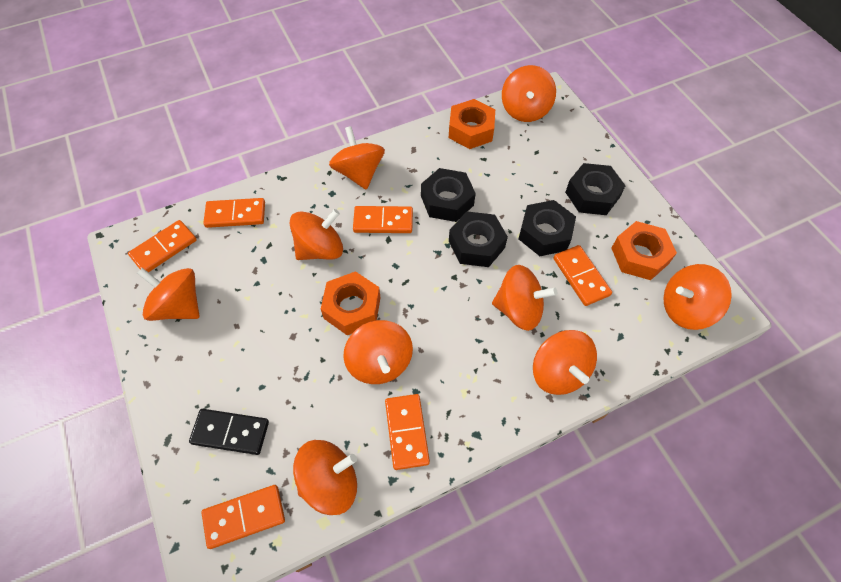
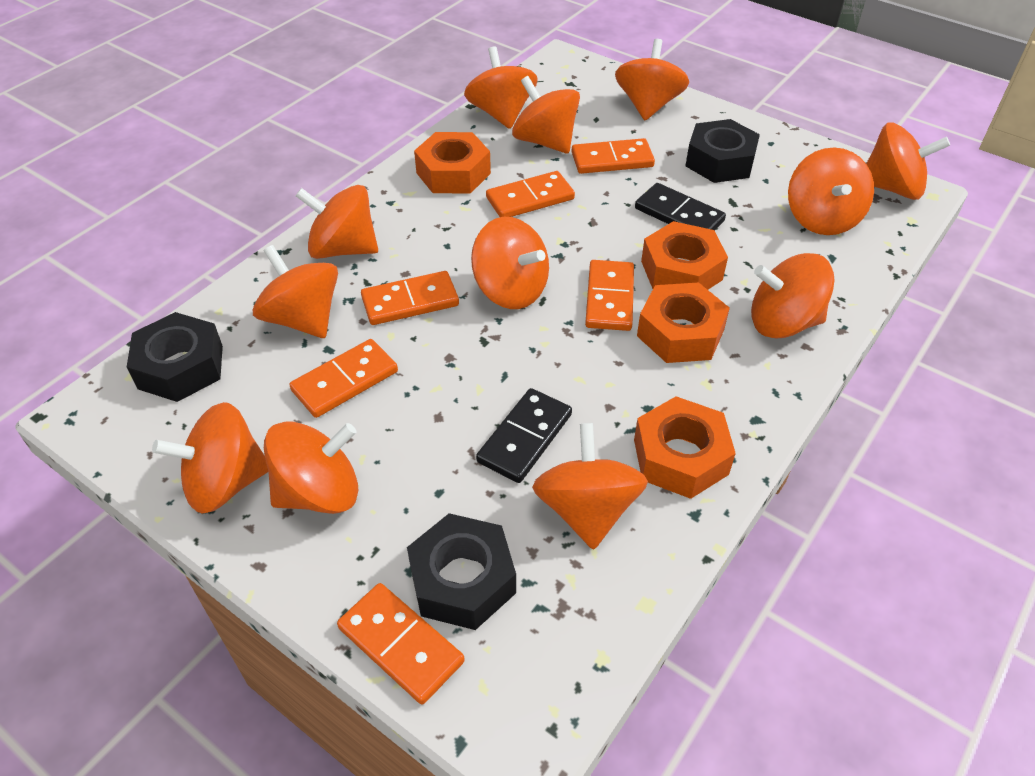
black domino: [189,409,269,455] = 1 -> [476,388,572,483] [635,183,726,231] = 2
black nut: [421,168,476,222] [449,211,508,267] [519,200,576,256] [565,163,626,215] = 4 -> [127,312,223,402] [407,513,516,630] [685,119,760,183] = 3
orange nut: [321,271,381,335] [449,99,495,149] [611,221,677,280] = 3 -> [414,132,491,194] [634,396,736,499] [637,282,730,363] [641,221,728,290] = 4
orange spinning top: [137,268,200,321] [290,209,343,260] [293,440,357,515] [329,126,385,190] [343,320,413,384] [492,265,557,331] [502,65,556,122] [533,330,597,395] [663,264,732,330] = 9 -> [152,402,268,514] [253,245,338,338] [264,421,358,514] [296,185,378,259] [464,47,538,129] [471,217,549,309] [512,76,580,154] [532,423,648,550] [615,39,689,120] [751,253,835,338] [788,147,874,235] [866,122,950,200] = 12

